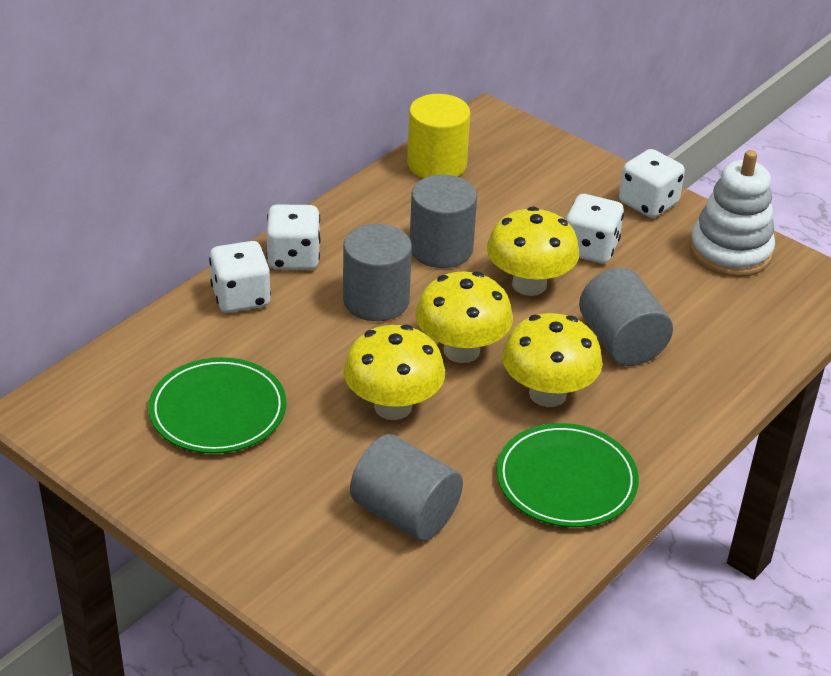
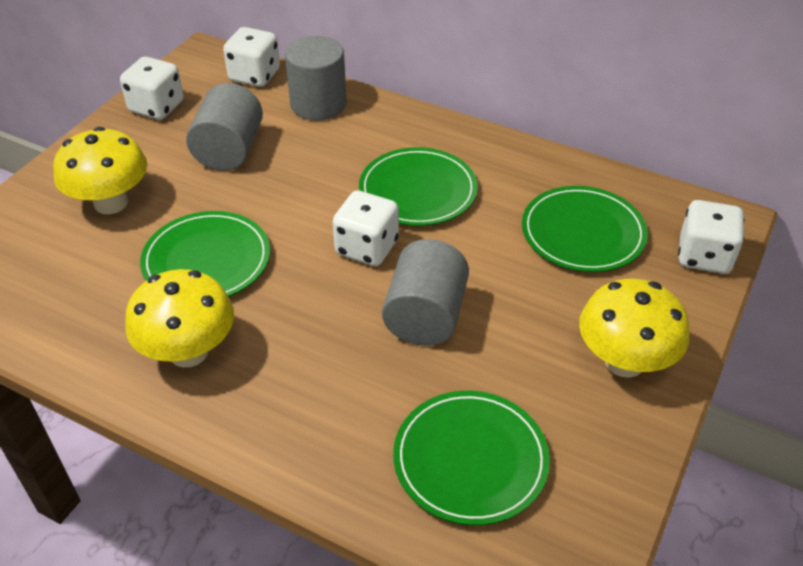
green plate: [148,357,287,454] [496,423,639,527] = 2 -> [140,211,270,297] [359,147,478,226] [393,391,550,525] [522,186,648,272] = 4
grey cylinder: [343,224,412,321] [350,434,463,541] [410,175,477,268] [579,268,673,366] = 4 -> [186,83,263,171] [285,36,347,120] [382,239,469,346] = 3
white stacking toy: [690,150,775,277] = 1 -> none = 0
yellow cylinder: [407,94,470,179] = 1 -> none = 0
yellow mushroom: [343,325,445,420] [415,272,513,363] [487,206,579,296] [502,313,603,407] = 4 -> [53,127,147,214] [125,269,234,367] [579,278,689,378] = 3

